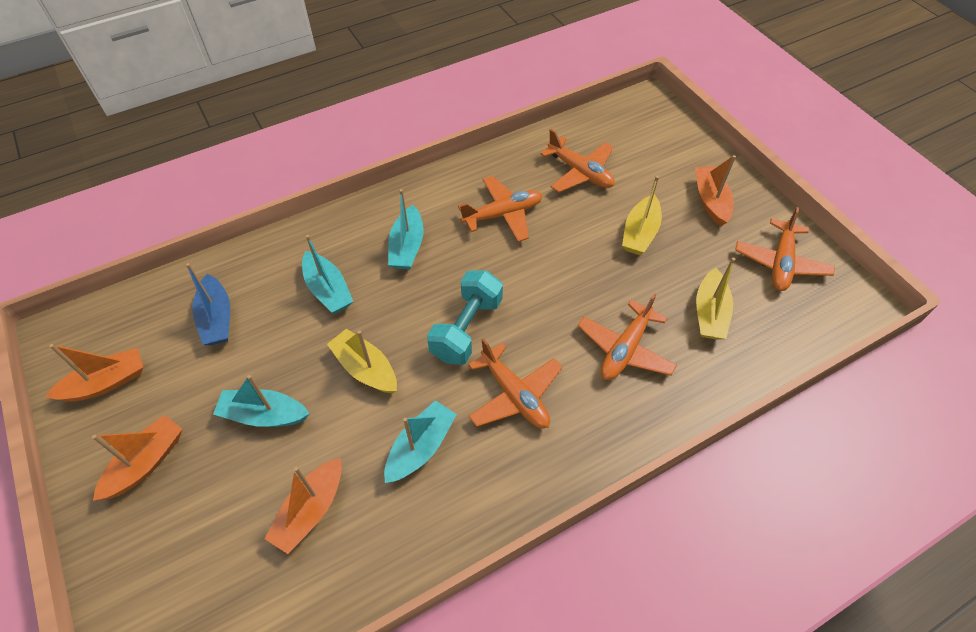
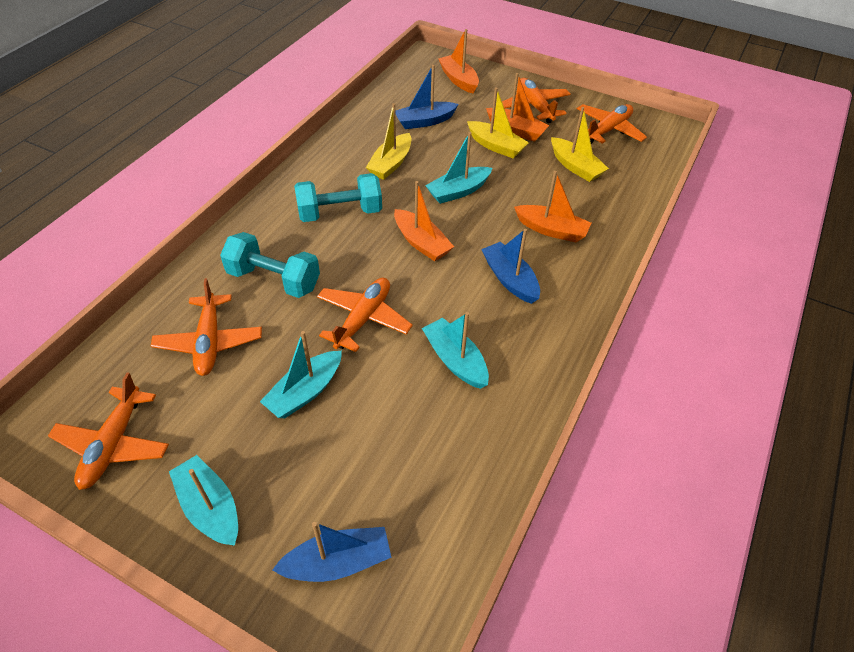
blue boat: [186,263,230,345] = 1 -> [272,522,392,582] [395,65,459,129] [481,229,540,304] = 3
turquoise dumbbell: [427,270,503,365] = 1 -> [220,232,320,298] [294,173,382,222] = 2

